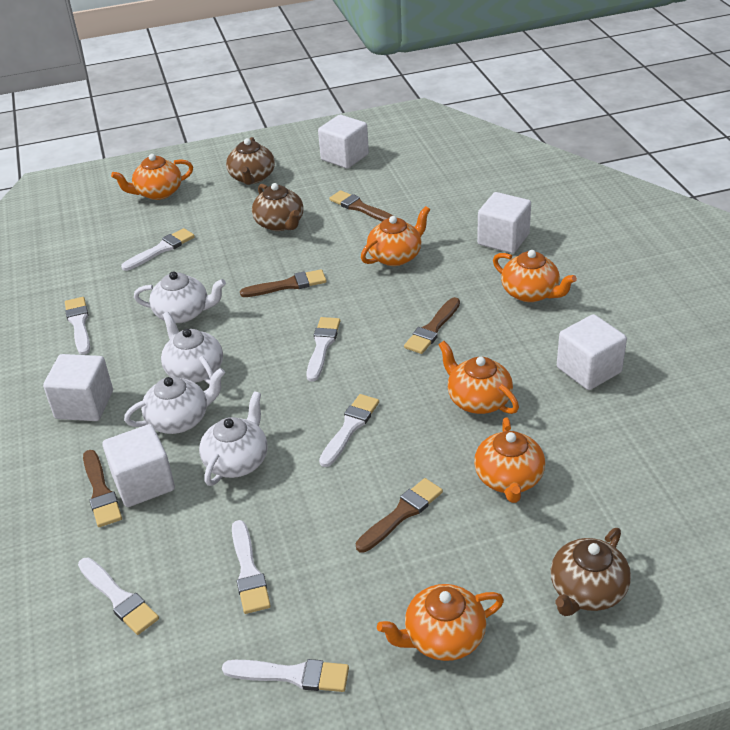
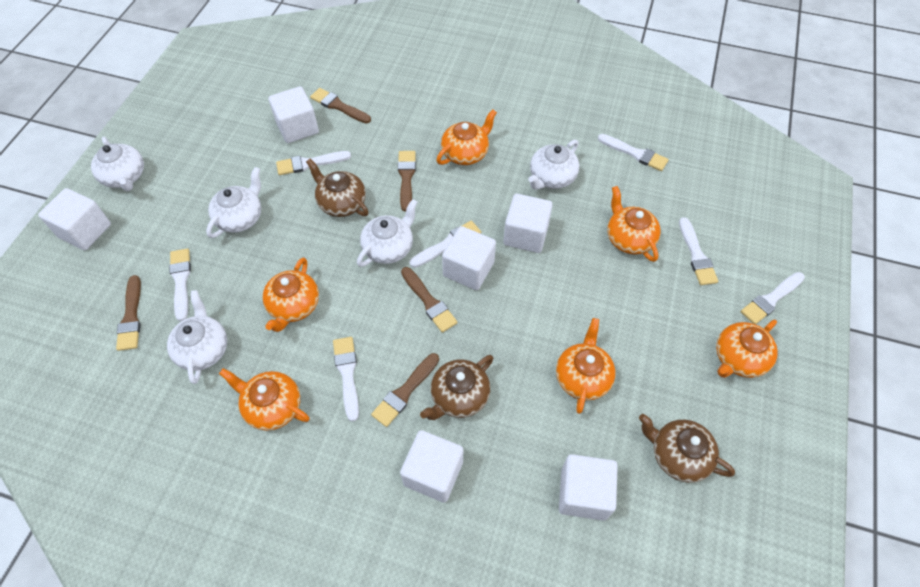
white cube: [43,354,113,421] [102,424,175,507] [318,115,369,169] [477,192,531,253] [557,314,627,390] = 5 -> [38,188,111,250] [268,86,319,143] [400,430,463,503] [442,226,496,290] [503,194,553,253] [559,454,618,521] = 6
white teapot: [124,368,225,434] [134,271,226,323] [161,312,223,385] [199,391,268,486] = 4 -> [91,137,144,191] [167,290,227,384] [206,167,261,238] [357,199,418,267] [528,140,579,190] = 5

